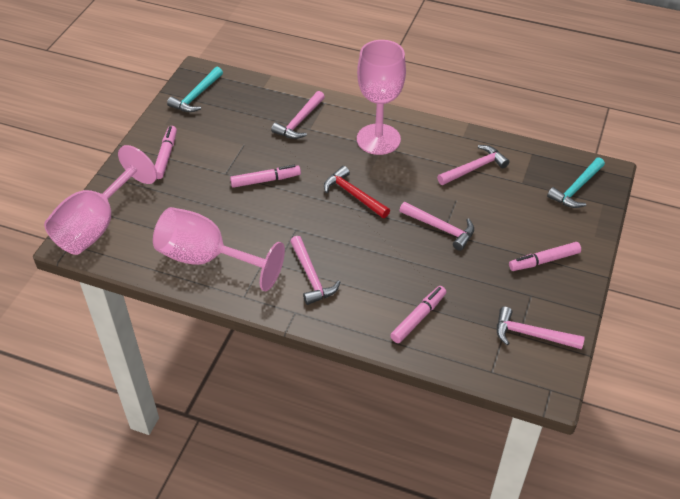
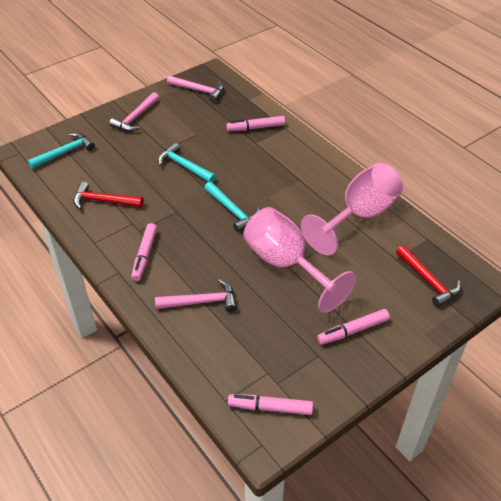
pink goblet: [44,145,157,255] [153,207,285,291] [357,40,406,155] = 3 -> [243,207,356,313] [301,163,403,255] = 2
pink hammer: [271,91,325,139] [290,236,340,305] [399,202,474,251] [437,145,509,185] [497,307,585,349] = 5 -> [109,92,159,131] [155,279,237,312] [167,76,224,102] = 3
red hammer: [324,166,390,218] = 1 -> [73,182,143,209] [396,245,461,307] = 2
turquoise hammer: [167,67,223,112] [547,157,605,208] = 2 -> [28,133,95,169] [158,143,216,183] [204,182,260,232] = 3

